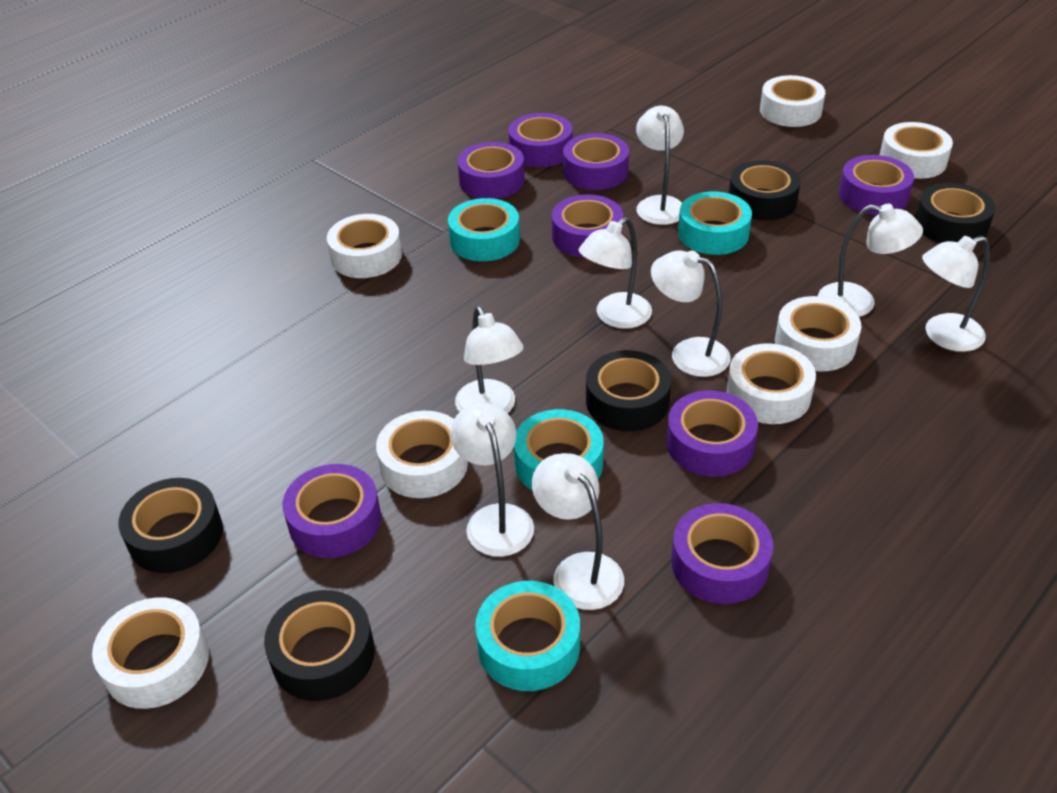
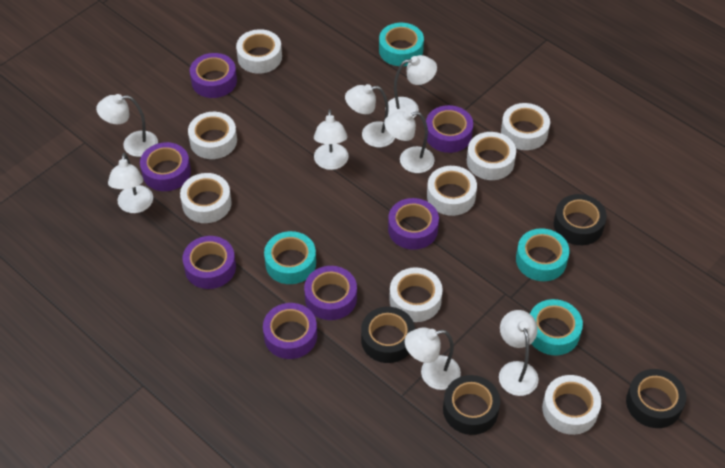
black tape: [118,478,223,573] [264,590,375,701] [586,350,671,431] [729,160,801,220] [915,183,995,243] = 5 -> [361,307,415,363] [443,375,500,435] [554,194,607,245] [626,369,686,428] = 4
purple tape: [283,464,381,558] [458,142,525,199] [508,113,573,167] [552,194,623,258] [563,133,629,190] [666,390,758,477] [671,503,773,604] [839,155,914,215] = 8 -> [140,142,191,191] [183,236,236,289] [190,53,237,98] [263,303,317,359] [304,266,357,320] [388,198,439,250] [426,105,473,153] = 7
white tape: [92,597,209,709] [327,214,402,278] [376,411,468,498] [727,343,816,424] [760,75,825,127] [775,296,862,372] [880,122,953,179] = 7 -> [180,173,232,223] [188,112,237,159] [236,29,282,74] [389,267,443,322] [427,166,477,216] [467,132,516,180] [501,103,550,150] [542,375,601,435] = 8

